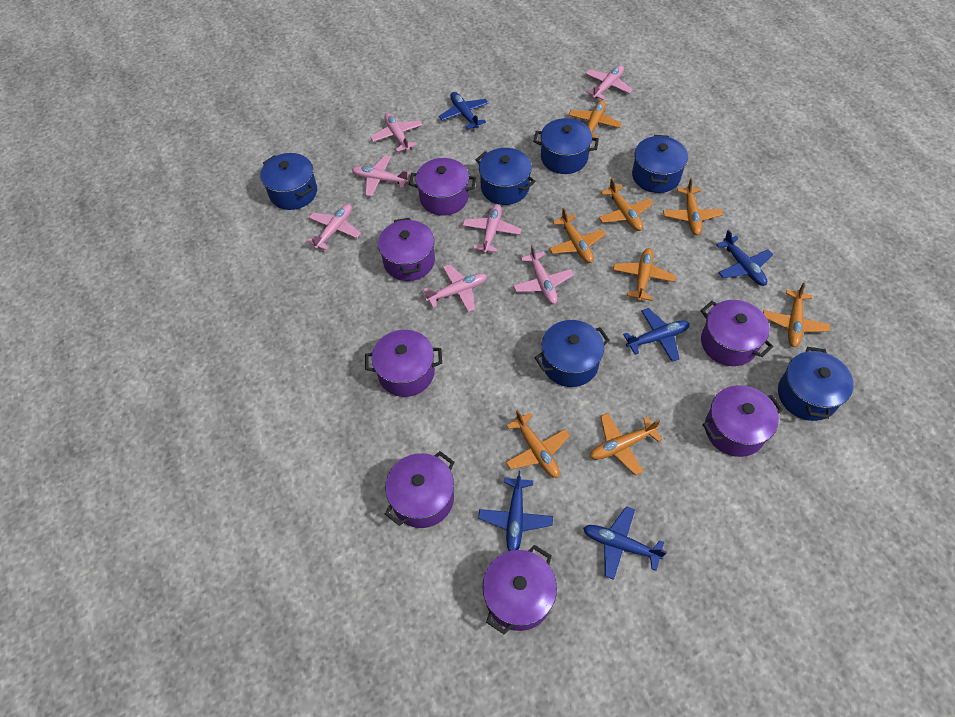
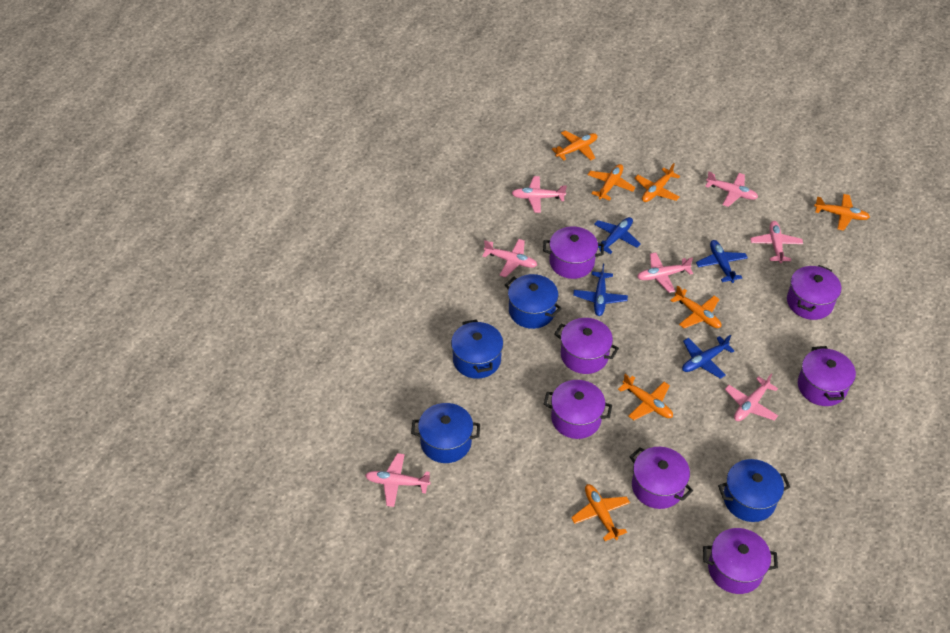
blue plane: [439,92,489,130] [478,471,553,551] [583,506,667,580] [623,308,690,362] [716,230,773,286] = 5 -> [573,264,628,316] [594,217,641,254] [682,335,734,379] [696,240,748,283] = 4
blue pot: [260,153,317,210] [476,148,536,205] [533,118,599,174] [535,320,610,387] [632,135,688,193] [778,347,854,421] = 6 -> [411,403,480,463] [451,319,503,379] [505,274,562,329] [718,459,790,522] = 4
orange plane: [506,410,570,478] [549,208,606,263] [569,100,622,138] [590,413,662,475] [599,178,653,231] [613,248,676,301] [663,178,723,235] [763,282,830,347] = 8 -> [552,130,597,160] [571,484,630,541] [587,164,636,201] [618,374,673,420] [635,163,680,202] [670,286,721,328] [814,194,870,231] = 7

